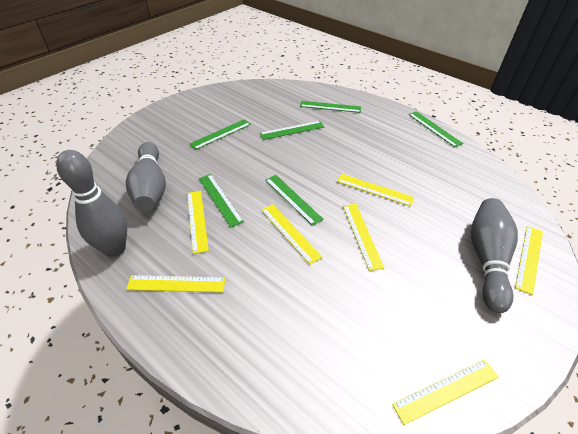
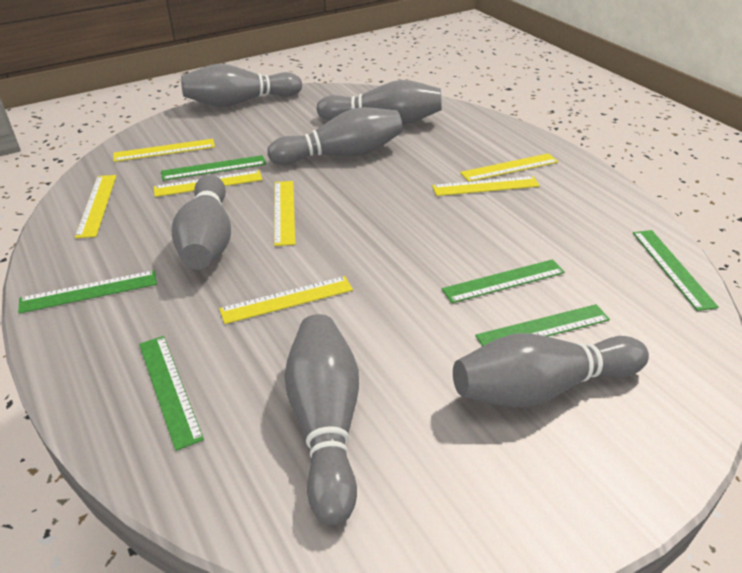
grey bowling pin: [56,150,127,257] [126,142,166,212] [471,198,518,313] = 3 -> [172,175,231,270] [181,64,302,107] [267,107,403,165] [284,314,359,525] [316,80,442,125] [453,333,649,407] = 6

